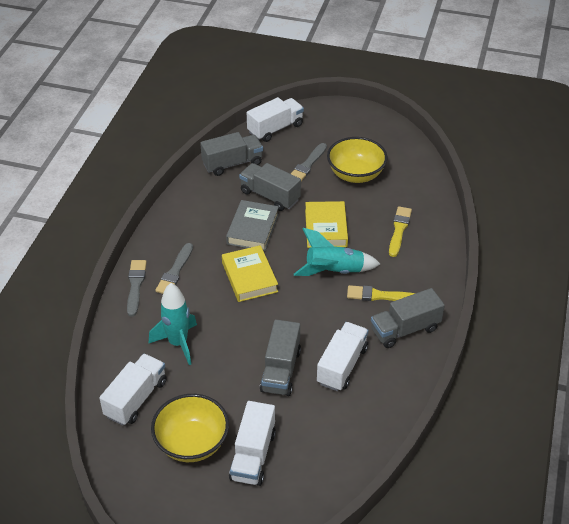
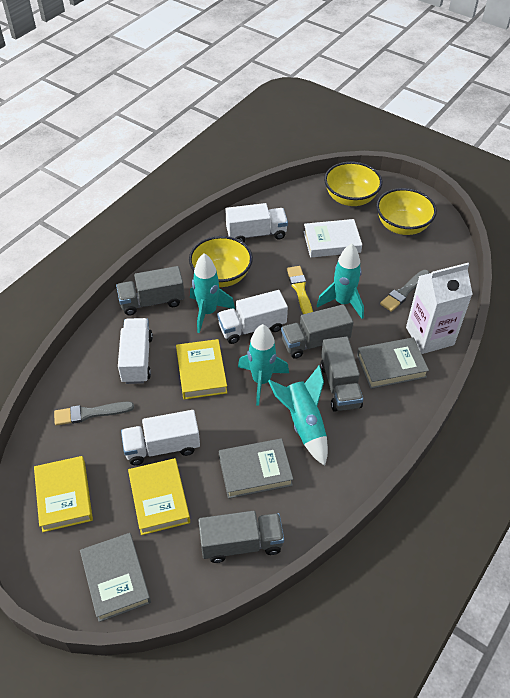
grey book: [226,200,279,251] = 1 -> [80,533,151,622] [219,439,293,499] [357,337,429,389] = 3
grey brush: [127,260,147,317] [155,243,193,294] [291,143,327,181] = 3 -> [54,402,134,426] [380,270,429,312] = 2
turquoise rocket: [149,283,197,365] [294,228,380,276] = 2 -> [190,253,235,333] [238,324,289,406] [268,365,328,466] [317,244,364,319] = 4
white book: none = 0 -> [303,219,362,258] = 1
white carton: none = 0 -> [406,263,473,354] = 1
yellow book: [222,245,278,302] [305,201,348,248] = 2 -> [34,456,93,532] [128,458,190,535] [176,339,227,399] = 3
yellow bowl: [151,394,229,462] [327,137,388,183] = 2 -> [189,236,253,287] [324,162,382,206] [376,188,437,235] = 3
yellow brush: [347,285,416,301] [389,206,412,257] = 2 -> [287,266,313,314] = 1

